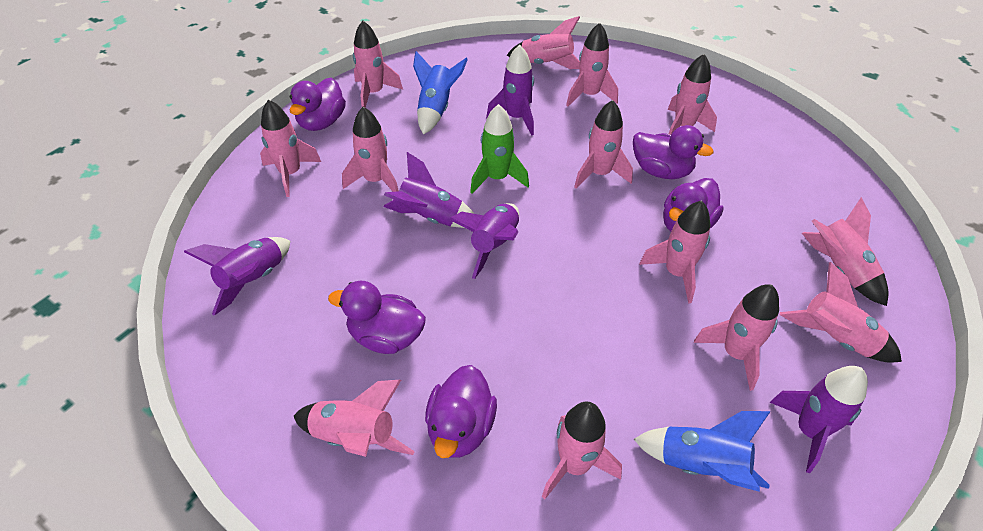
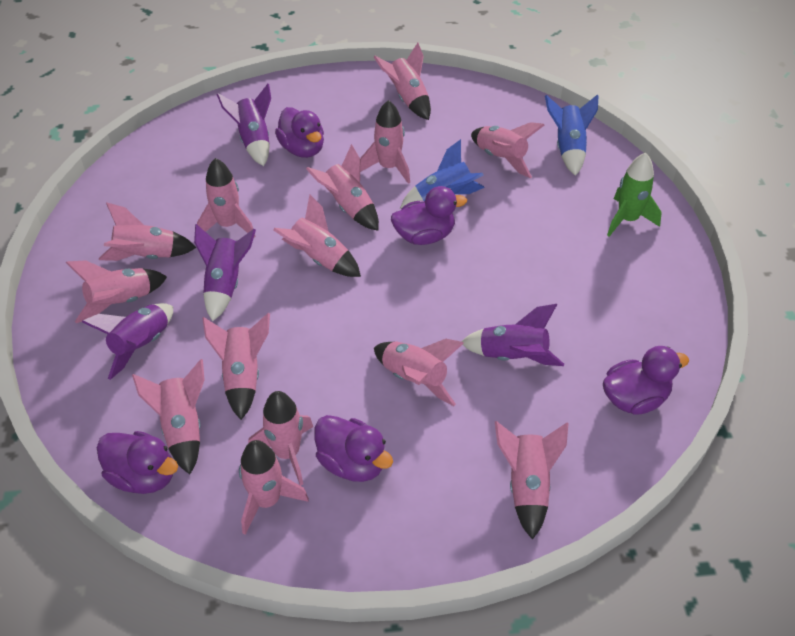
pink rocket: [260,99,321,197] [294,380,415,457] [342,107,399,192] [353,21,403,108] [507,16,580,69] [542,402,622,499] [566,23,618,106] [574,100,633,189] [639,200,710,303] [668,54,717,135] [694,284,779,391] [779,262,902,363] [802,197,888,306] = 13 -> [66,260,167,323] [99,202,196,261] [132,359,205,474] [197,158,255,237] [202,313,270,420] [239,440,309,535] [248,391,313,486] [273,195,361,277] [306,144,379,231] [360,100,410,184] [374,43,431,120] [374,339,464,406] [471,122,544,178] [495,421,569,540] = 14
purple rocket: [184,237,290,316] [384,152,475,228] [449,203,519,279] [486,45,534,135] [770,366,868,473] = 5 -> [82,303,173,380] [194,224,256,321] [217,84,271,166] [461,304,564,366] = 4

